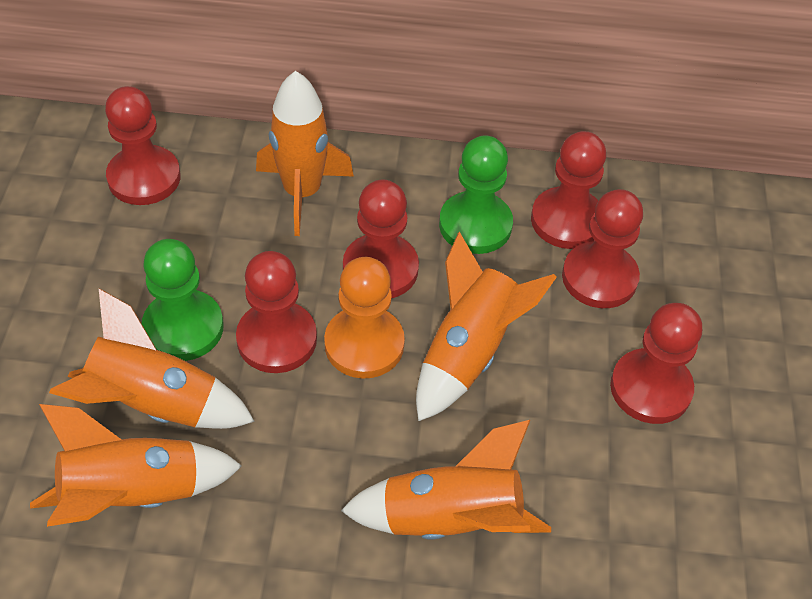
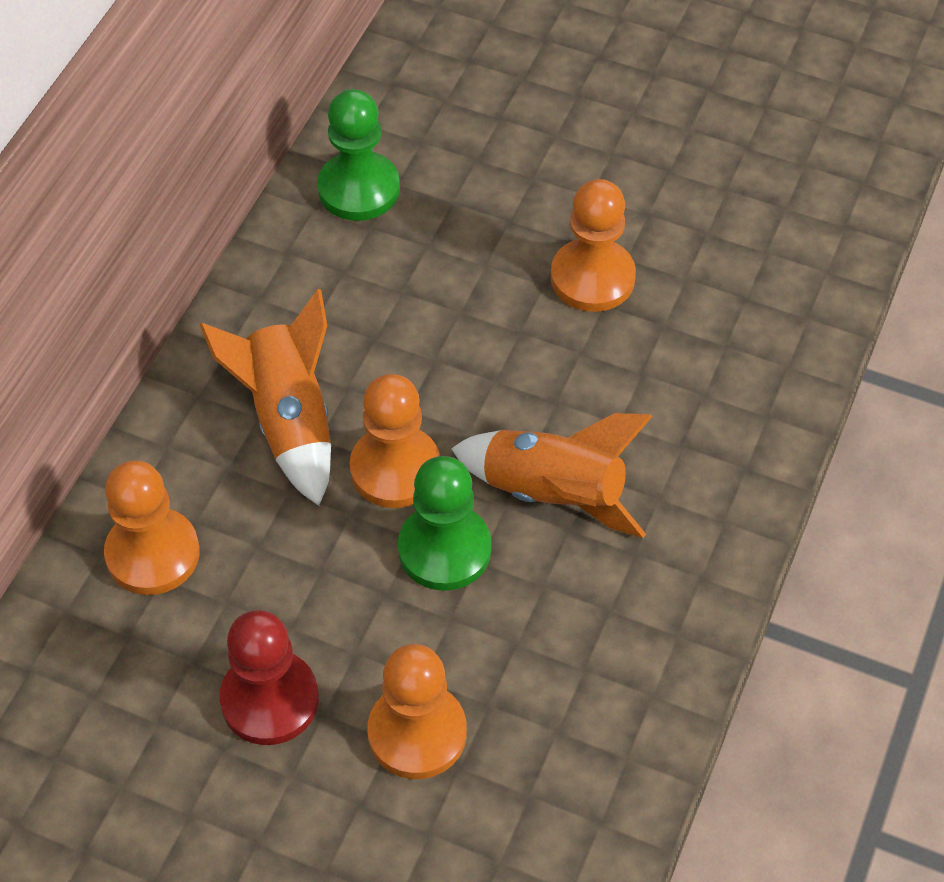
orange pawn: [324,257,405,379] = 1 -> [104,460,200,595] [350,374,440,508] [367,644,467,779] [551,179,636,312] = 4
orange rocket: [30,404,242,527] [49,288,255,429] [256,71,354,236] [341,420,551,539] [416,232,557,421] = 5 -> [200,289,331,506] [451,413,653,538] = 2
red pawn: [105,86,181,205] [236,251,317,373] [343,180,419,298] [531,131,606,249] [562,189,643,308] [610,303,702,424] = 6 -> [219,610,319,745] = 1

